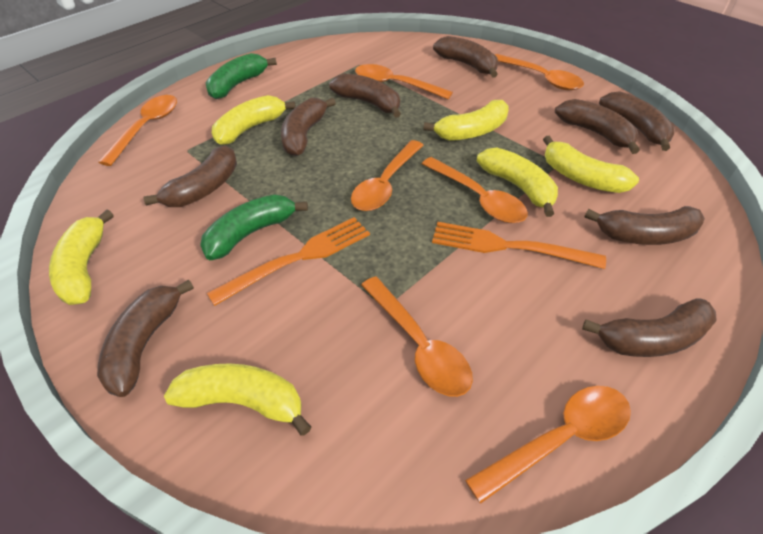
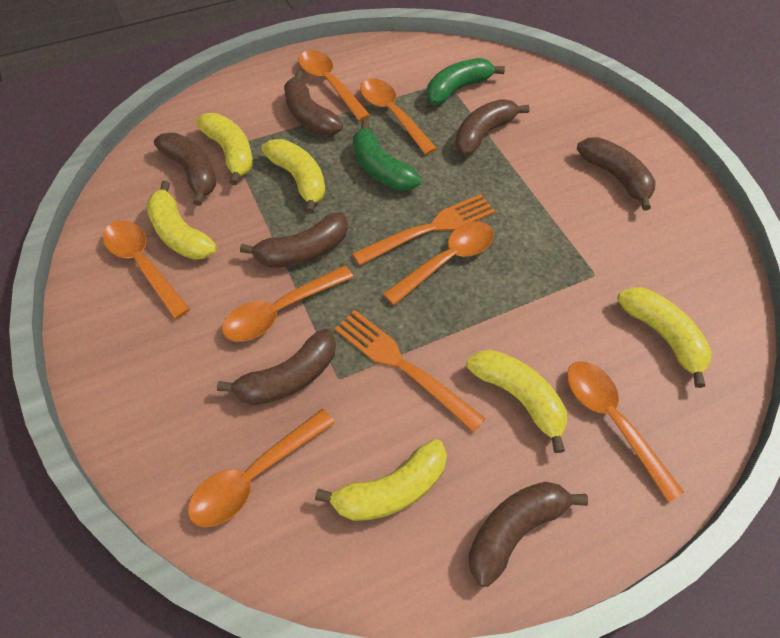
brown banana: [97,279,194,397] [144,145,237,207] [281,98,336,156] [329,73,401,118] [433,36,498,78] [555,99,640,154] [582,299,717,357] [585,206,705,245] [599,91,675,151] = 9 -> [154,133,216,206] [217,328,336,405] [240,212,348,268] [284,71,343,135] [455,99,530,156] [468,482,588,587] [577,137,656,210] = 7

